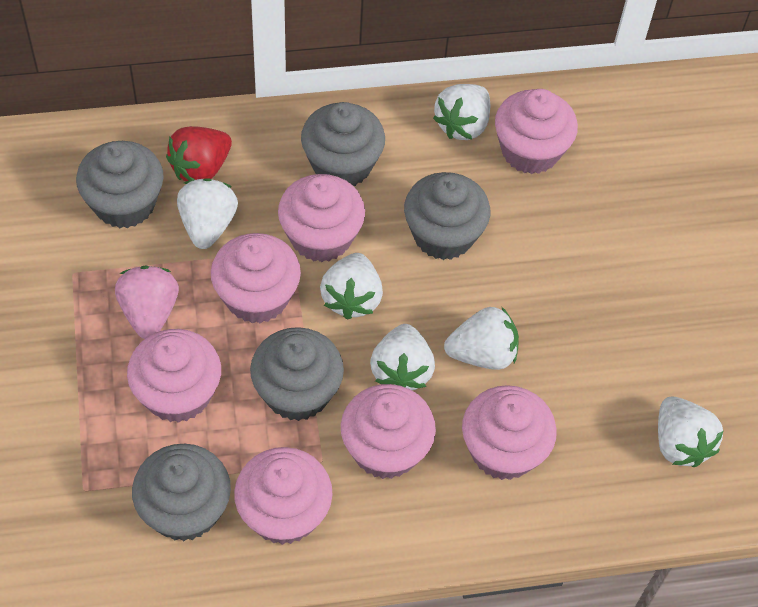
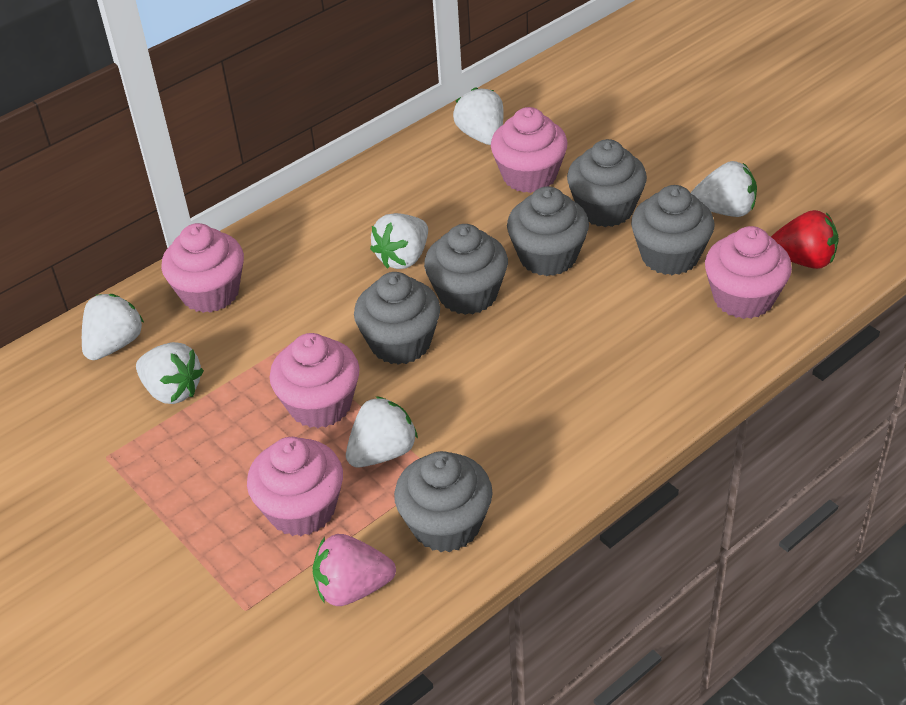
grey cupcake: [76,141,164,228] [132,444,231,541] [250,327,344,421] [301,102,385,186] [404,172,490,260] = 5 -> [354,272,440,365] [394,451,493,552] [424,224,508,315] [507,186,589,276] [567,139,647,227] [631,185,714,275] = 6
pink cupcake: [127,329,221,423] [211,233,301,324] [234,447,333,545] [278,174,365,262] [341,384,436,479] [462,385,557,480] [495,89,578,174] = 7 -> [161,223,244,313] [247,437,343,536] [270,333,360,428] [491,107,568,193] [705,226,792,319] = 5

